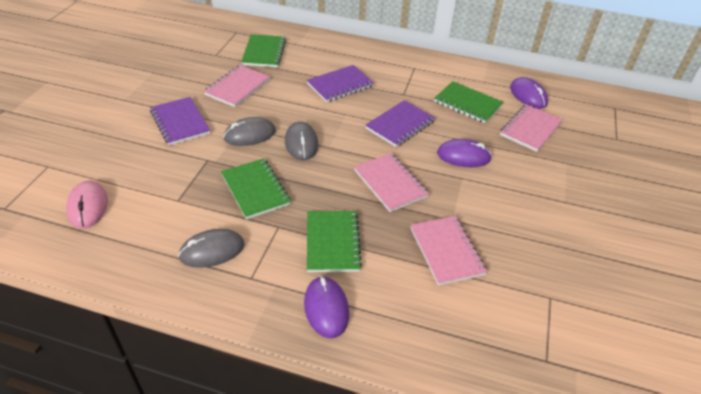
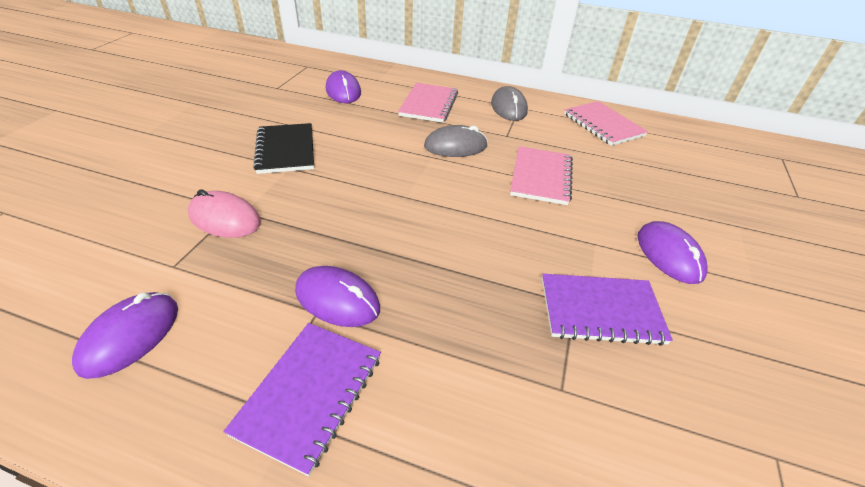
black notebook: none = 0 -> [253,123,314,174] = 1
green notebook: [221,158,291,219] [241,34,286,68] [307,211,362,272] [434,81,503,123] = 4 -> none = 0
grey mouse: [178,229,245,268] [223,117,276,146] [285,122,318,160] = 3 -> [424,125,488,157] [491,86,528,121] = 2
pink notebook: [204,65,270,107] [354,153,429,212] [410,216,488,286] [500,104,563,152] = 4 -> [398,83,458,123] [510,146,573,205] [564,101,648,146] = 3
purple mouse: [304,276,349,338] [437,139,492,167] [510,77,548,109] = 3 -> [72,292,178,379] [295,266,380,327] [326,70,361,103] [638,221,708,284] = 4
purple notebook: [150,97,210,145] [306,65,374,102] [365,100,435,147] = 3 -> [223,323,381,477] [542,274,673,346] = 2

